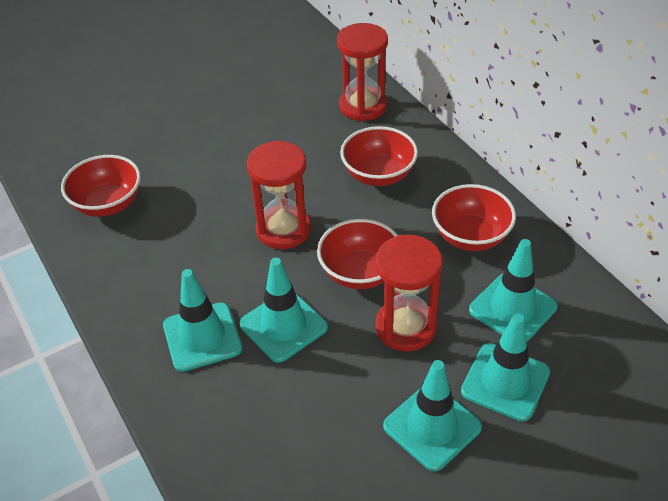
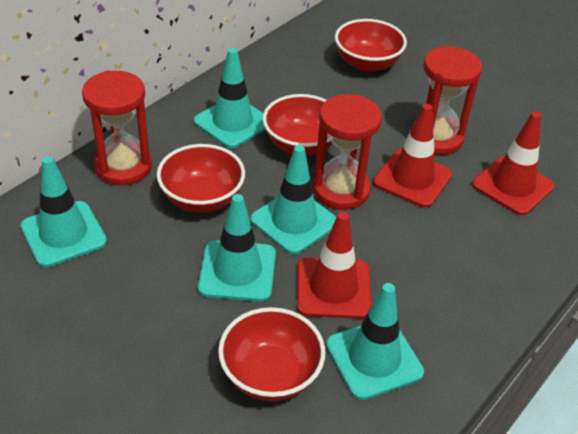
red traffic cone: none = 0 -> [297,212,372,319] [373,104,452,208] [472,111,555,215] = 3

